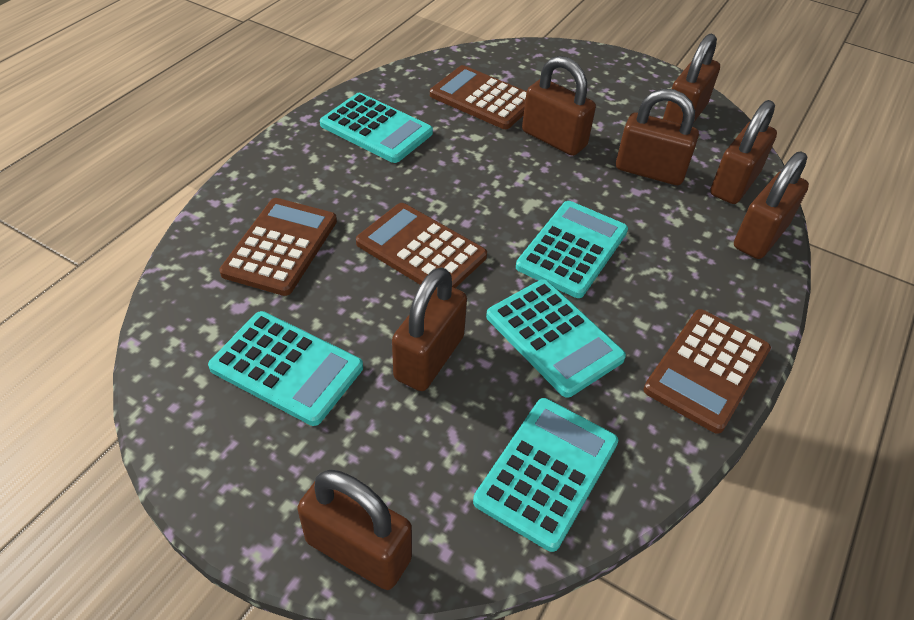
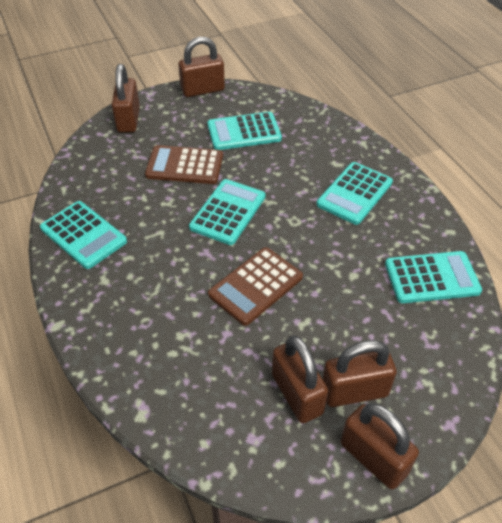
brown calculator: [219,198,337,296] [356,203,487,288] [430,65,527,129] [644,309,771,434] = 4 -> [145,145,223,184] [208,247,303,326] = 2
brown padlock: [297,470,412,590] [392,267,467,391] [522,56,596,156] [616,89,699,185] [663,34,720,124] [710,100,777,204] [734,151,809,259] = 7 -> [112,64,140,133] [178,37,225,97] [272,336,328,423] [323,340,397,407] [341,404,419,489] = 5

